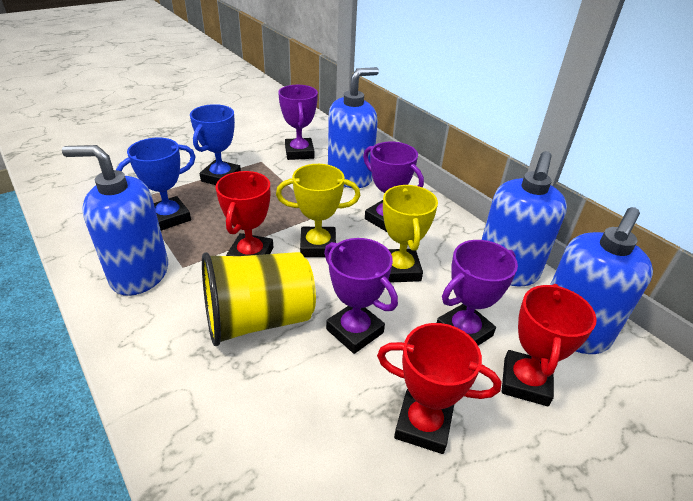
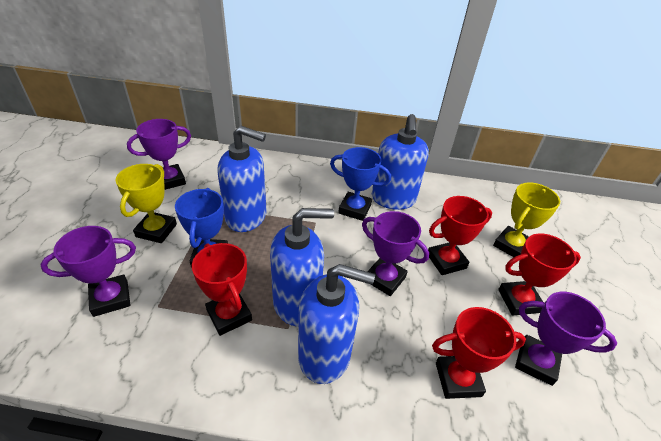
red trophy: [215,171,273,256] [377,323,502,454] [502,284,597,407] = 3 -> [192,243,252,336] [428,196,492,275] [432,307,526,399] [498,233,581,315] = 4
yellow cup: [202,252,316,346] = 1 -> none = 0

